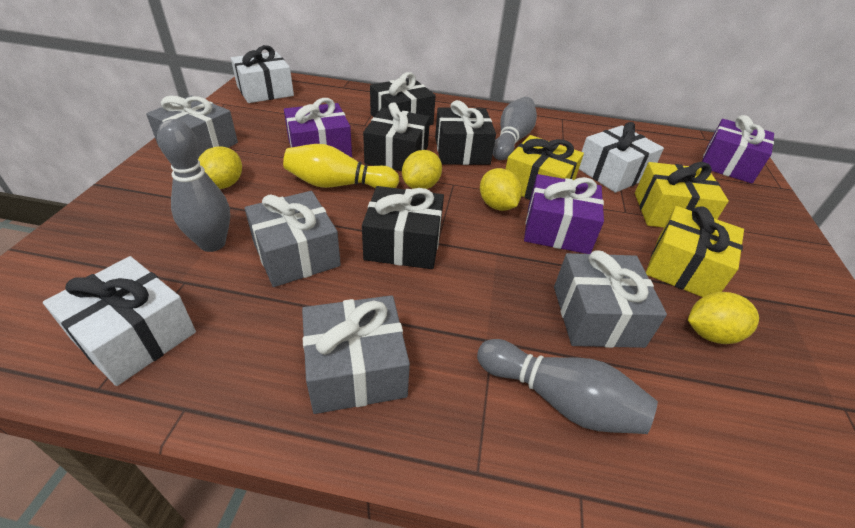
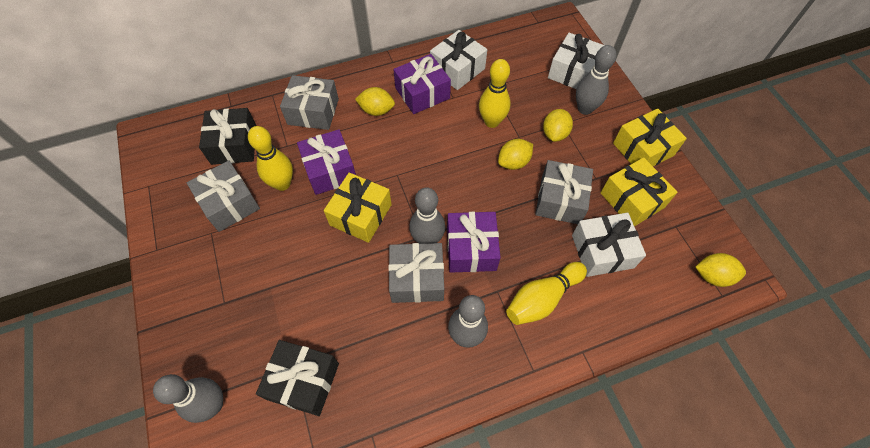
black gift: [362,186,444,269] [363,102,430,171] [370,72,436,125] [435,100,496,165] = 4 -> [199,108,256,165] [256,340,339,416] = 2
grey bowling pin: [157,119,230,252] [477,339,658,434] [493,97,537,160] = 3 -> [153,374,223,423] [409,187,445,244] [448,295,488,348] [576,45,616,115] = 4
yellow bowling pin: [283,144,399,188] = 1 -> [248,126,293,191] [479,59,510,128] [506,262,587,325] = 3

